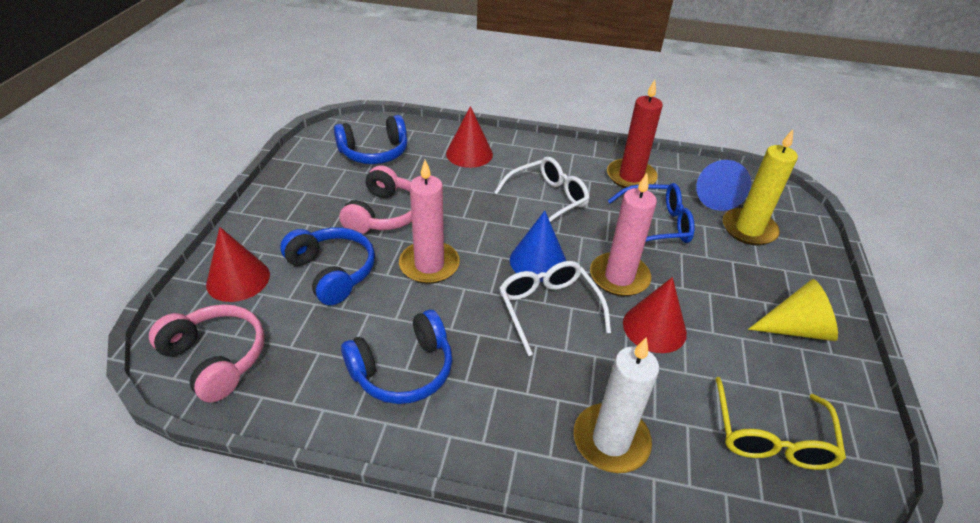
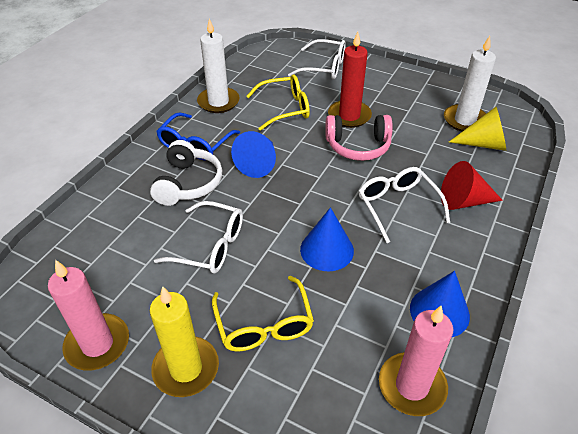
blue cone: [510,211,566,282] [696,160,751,211] = 2 -> [231,131,276,178] [300,207,354,271] [410,271,470,337] = 3
blue headphones: [280,227,375,305] [334,115,408,164] [341,310,452,404] = 3 -> none = 0
pink headphones: [149,304,265,403] [339,165,412,234] = 2 -> [325,115,393,161] = 1
red cone: [206,227,270,302] [446,106,493,168] [623,277,687,353] = 3 -> [441,161,503,210] = 1
white candle: [574,337,659,473] = 1 -> [197,18,240,113] [444,36,496,132] = 2
white glasses: [494,157,590,222] [499,261,611,356] = 2 -> [154,201,243,274] [288,39,346,79] [359,167,450,243] = 3
white headphones: none = 0 -> [150,140,222,206] = 1
yellow glasses: [715,377,846,470] = 1 -> [212,276,314,351] [246,74,310,131] = 2

